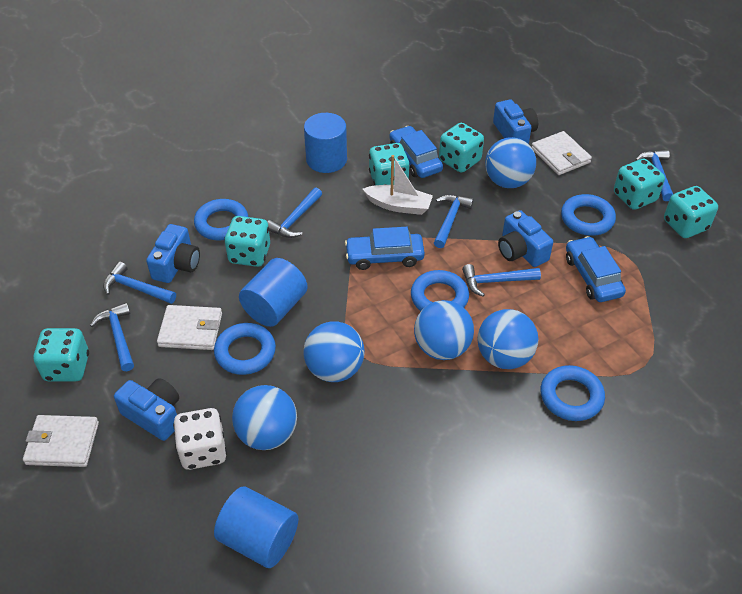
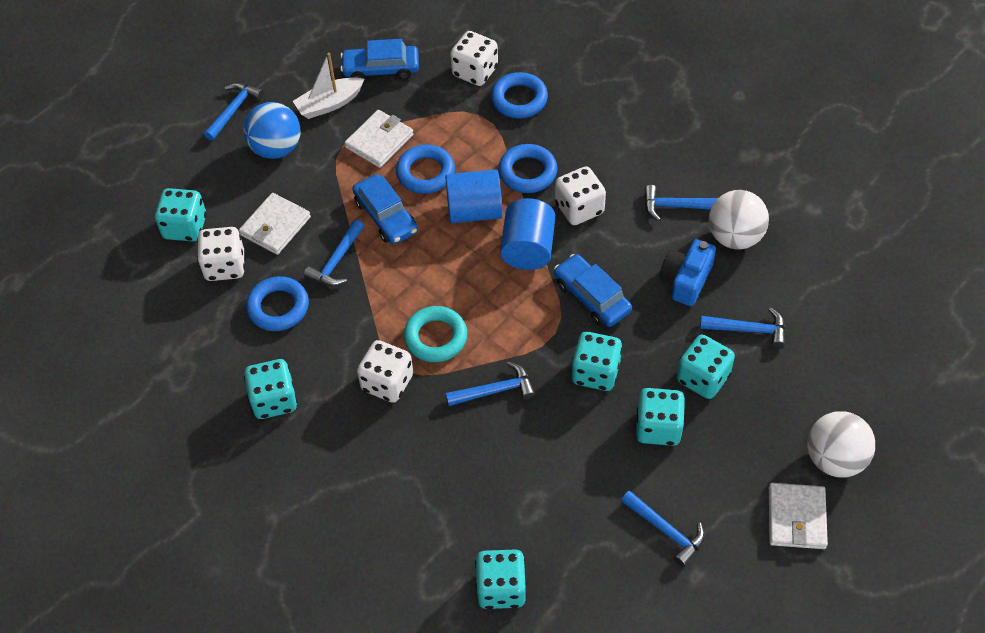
blue ball: [232,385,297,450] [303,321,365,382] [414,300,474,360] [478,309,538,369] [485,137,536,188] = 5 -> [244,102,301,159] = 1
blue camera: [114,378,179,441] [146,224,200,283] [493,100,538,144] [498,210,553,267] = 4 -> [660,239,716,306] = 1
blue cylinder: [214,486,298,568] [239,258,308,327] [304,113,347,173] = 3 -> [445,169,503,223] [500,198,555,270] = 2
blue ring: [194,199,248,241] [214,323,276,375] [411,270,469,311] [541,365,605,421] [561,194,616,236] = 5 -> [246,276,309,331] [396,145,455,194] [491,72,548,118] [498,144,558,193] = 4
turquoise ring: none = 0 -> [404,306,468,362] = 1
white ball: none = 0 -> [709,190,769,249] [807,411,875,477] = 2
white dice: [173,408,227,470] = 1 -> [197,227,245,281] [357,340,413,403] [450,31,498,86] [555,166,606,225] = 4

